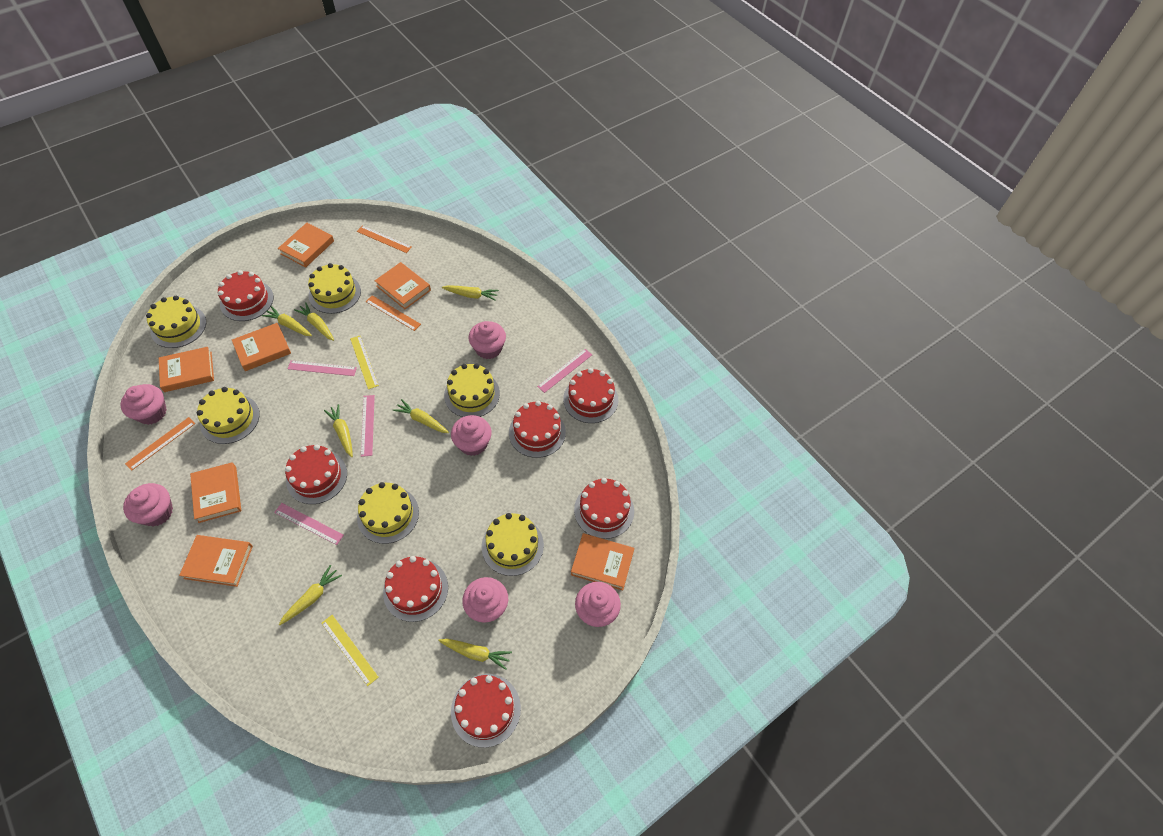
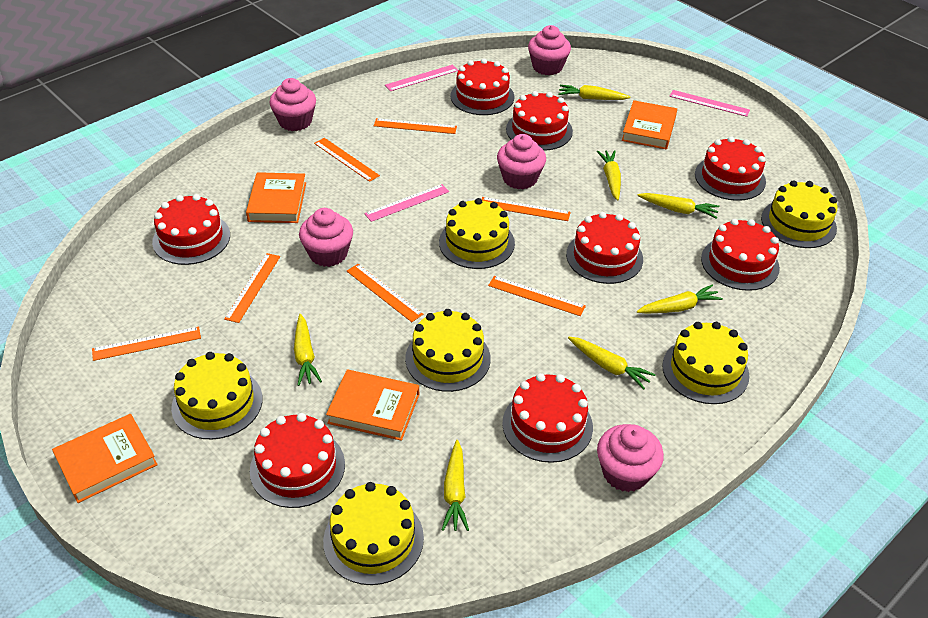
orange book: [159,347,214,392] [179,535,253,587] [190,462,241,523] [232,323,291,371] [278,223,334,268] [375,262,431,309] [571,533,634,591] = 7 -> [52,414,158,503] [246,172,306,223] [326,369,419,441] [622,100,677,149] = 4
orange ruler: [125,417,195,471] [357,226,412,253] [366,295,421,331] = 3 -> [92,326,201,361] [224,253,280,323] [314,138,380,182] [347,264,423,322] [374,118,457,134] [481,197,571,221] [488,276,586,316] = 7
pink cupcake: [120,384,167,425] [123,483,173,527] [451,415,492,456] [462,577,508,623] [468,321,506,359] [575,582,621,627] = 6 -> [269,78,316,131] [299,208,353,267] [497,134,546,189] [528,25,571,75] [597,424,664,492] = 5
pink ruler: [274,503,344,545] [288,360,357,376] [361,395,375,457] [537,349,592,393] = 4 -> [364,184,449,222] [385,65,459,91] [669,90,750,117] = 3
red cake: [218,270,274,321] [285,444,347,504] [383,556,448,622] [451,674,521,748] [509,401,566,458] [563,368,618,423] [574,478,634,539] = 7 -> [152,194,230,265] [250,413,345,508] [450,58,514,115] [502,373,593,463] [506,91,573,151] [566,212,643,284] [695,136,766,201] [701,219,780,291] = 8
yellow ruler: [321,615,379,686] [350,336,379,389] = 2 -> none = 0

